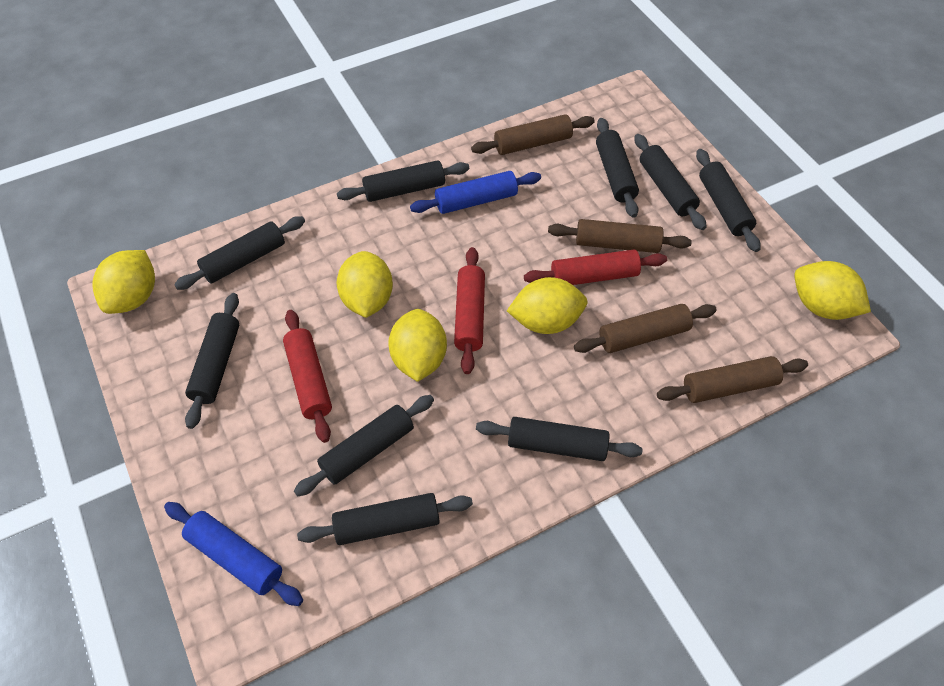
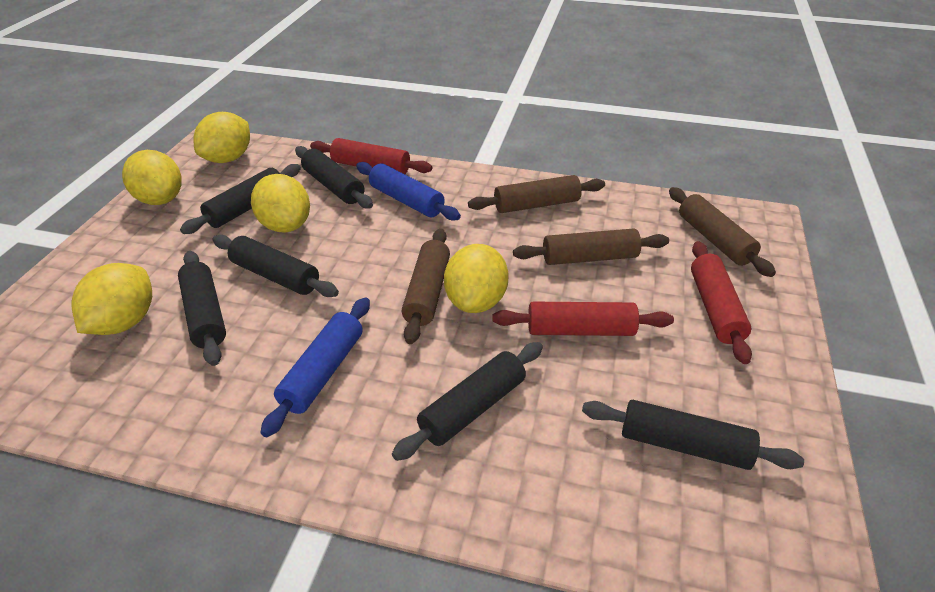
black rolling pin: [174,216,305,290] [185,293,239,429] [294,395,434,496] [297,493,473,545] [337,160,469,202] [476,417,643,461] [596,118,639,218] [634,134,707,230] [696,149,761,252] = 9 -> [178,251,226,366] [180,164,301,234] [213,235,339,297] [295,146,373,209] [392,342,543,461] [582,400,804,470] = 6

